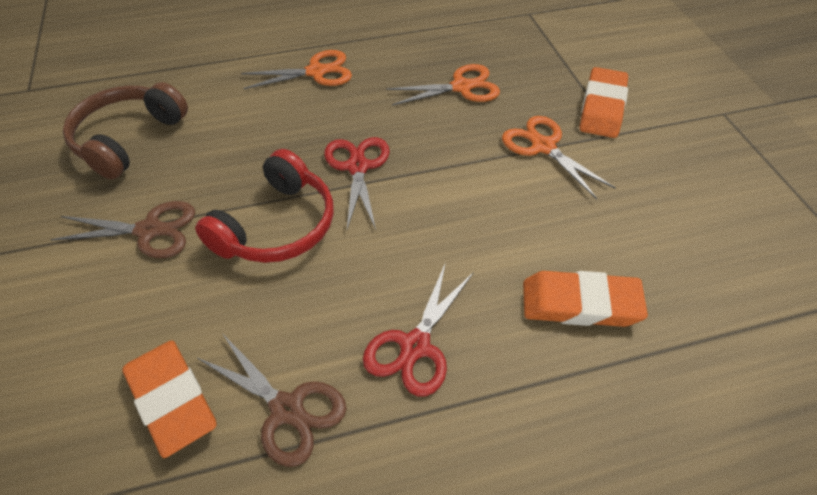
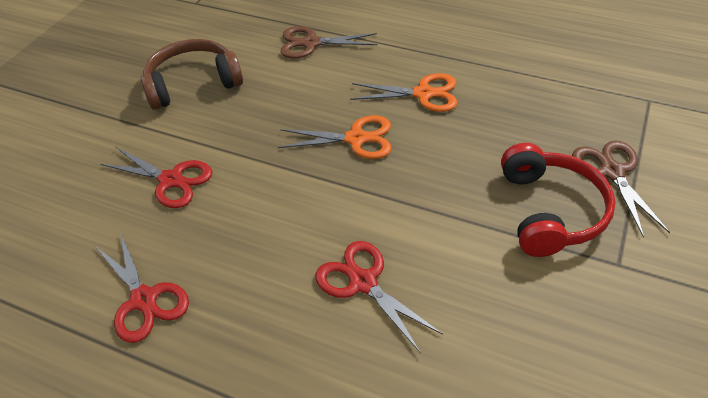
orange eraser: [122,340,217,458] [523,271,648,327] [580,67,628,138] = 3 -> none = 0
orange scissors: [241,50,352,89] [386,64,500,106] [502,116,616,199] = 3 -> [278,116,391,159] [350,73,457,112] = 2
red scissors: [324,137,390,229] [363,262,474,396] = 2 -> [95,232,189,343] [100,147,212,208] [316,241,443,353] = 3

